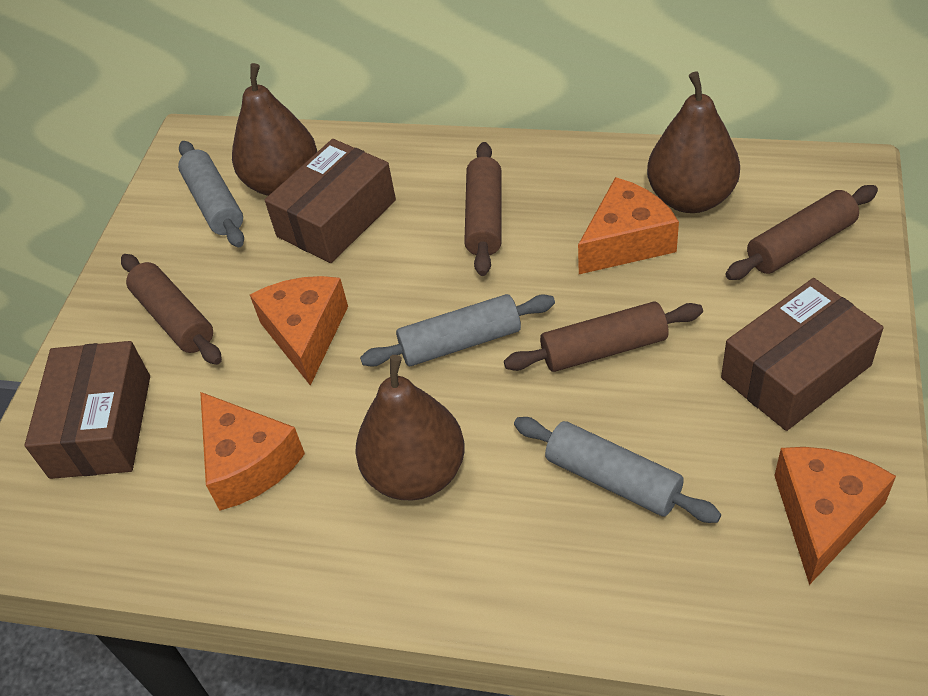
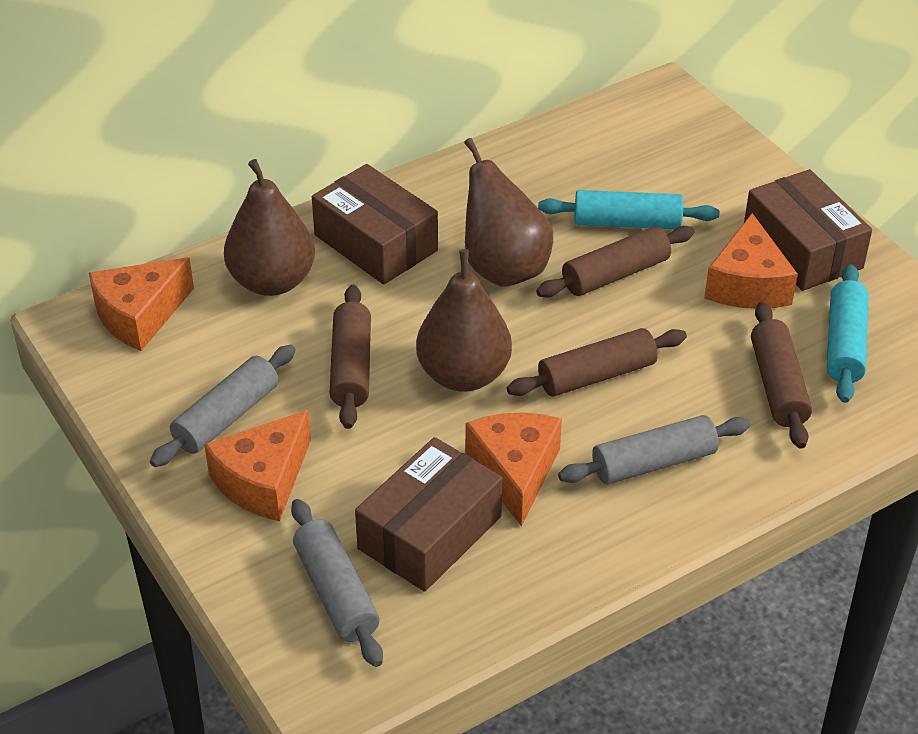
turquoise rolling pin: none = 0 -> [538,190,719,229] [827,265,869,403] = 2

